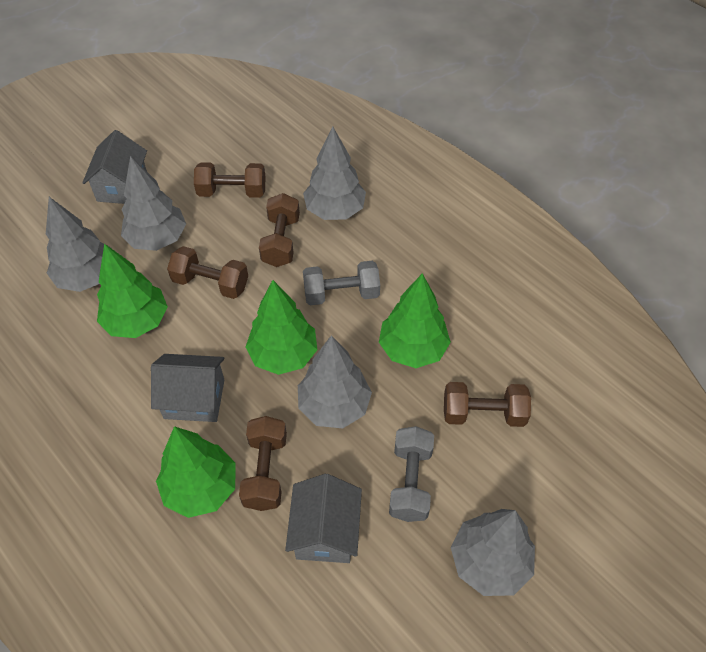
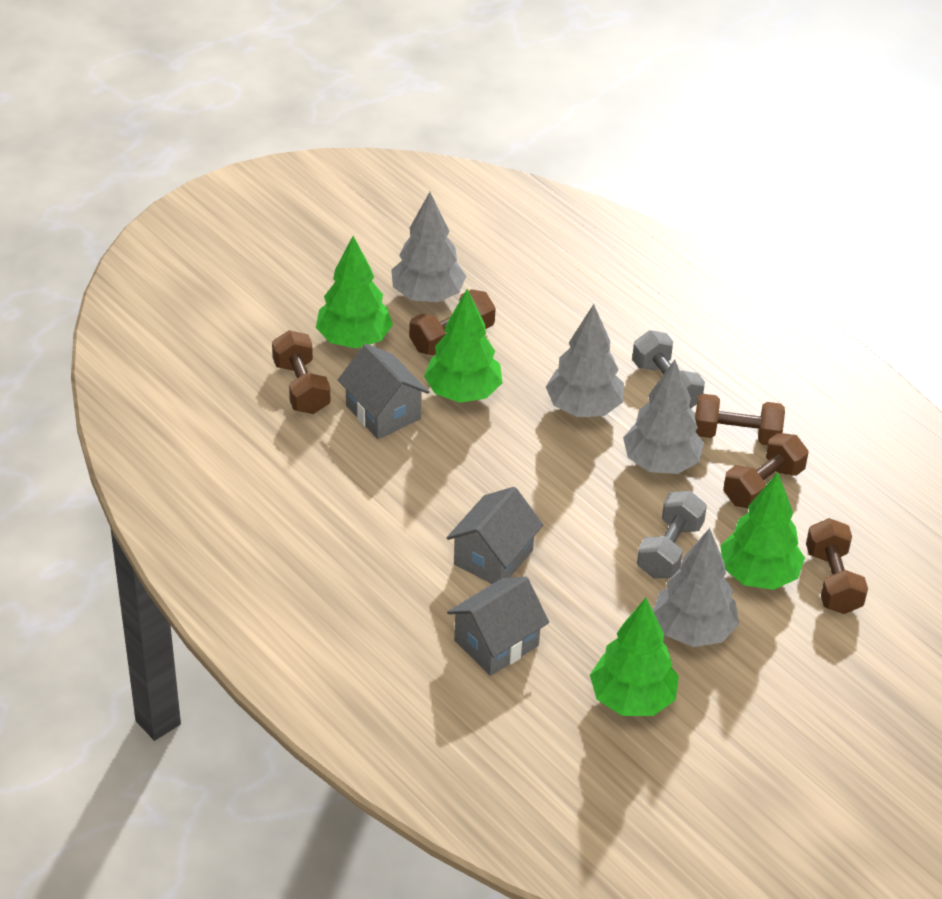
grey tree: [46,197,112,292] [121,156,186,251] [298,335,372,428] [303,126,366,220] [451,509,535,596] = 5 -> [391,192,466,302] [546,304,624,417] [623,360,704,474] [653,528,739,647] = 4

